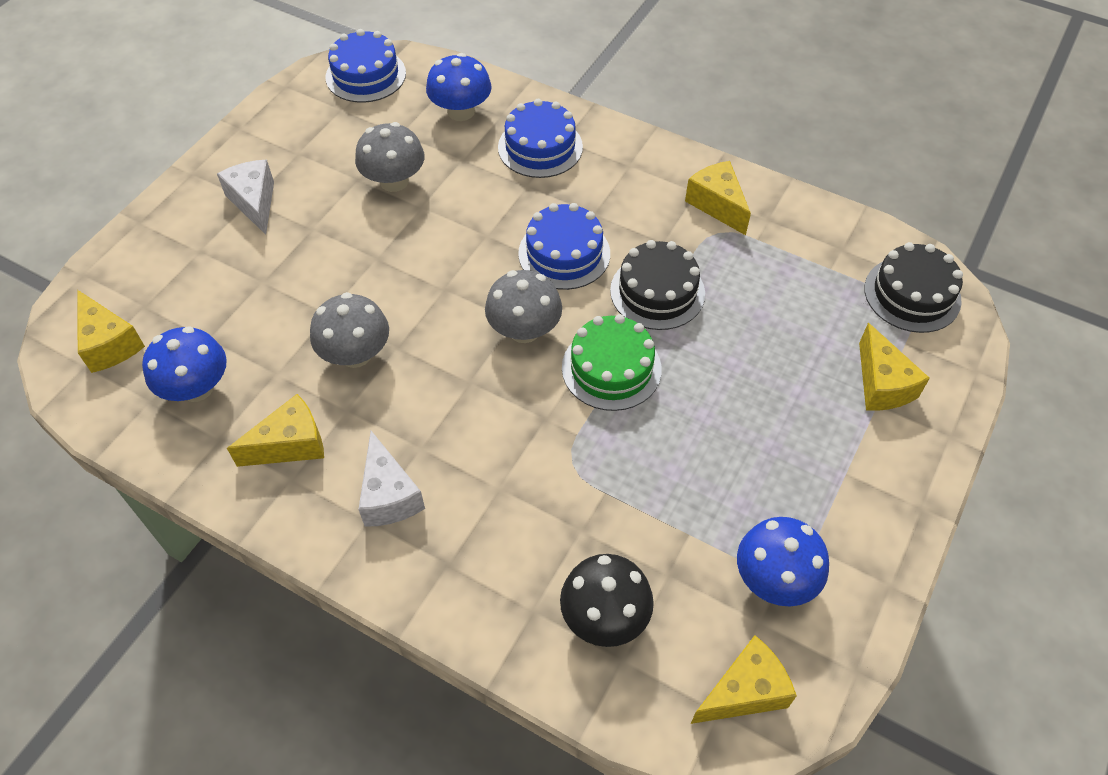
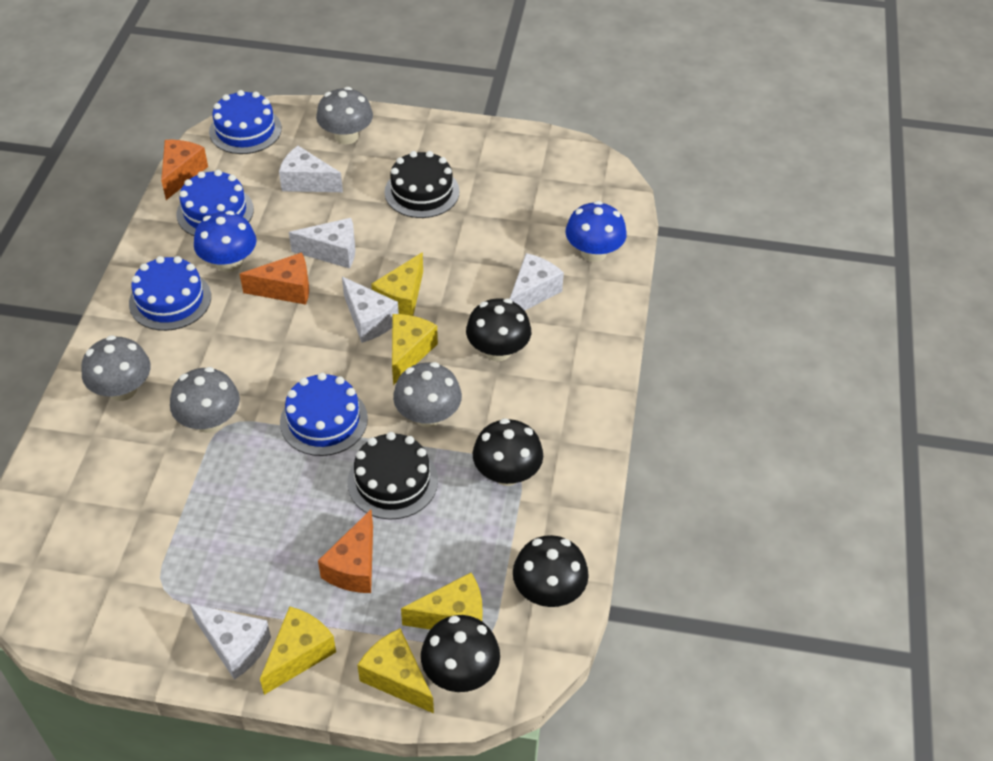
black mushroom: [560,554,654,647] = 1 -> [421,615,500,692] [466,298,531,361] [473,418,543,486] [513,535,589,607] = 4
blue cake: [326,29,406,103] [498,99,583,178] [518,203,610,290] = 3 -> [129,256,211,331] [176,170,254,236] [209,90,282,154] [280,372,368,456] = 4
blue mushroom: [142,326,227,402] [426,53,492,121] [737,517,829,606] = 3 -> [194,211,256,272] [566,201,627,262] = 2
green cake: [562,314,662,411] = 1 -> none = 0
grey mushroom: [310,292,389,368] [355,122,424,192] [485,270,562,343] = 3 -> [81,335,151,401] [170,367,240,433] [316,87,373,144] [393,362,462,427] = 4
orange cheese: none = 0 -> [161,140,208,200] [240,252,309,305] [318,510,373,593] = 3
white cheese: [217,160,274,235] [358,431,425,527] = 2 -> [189,603,271,680] [279,146,343,192] [289,218,355,269] [342,277,399,343] [510,253,564,310] = 5

